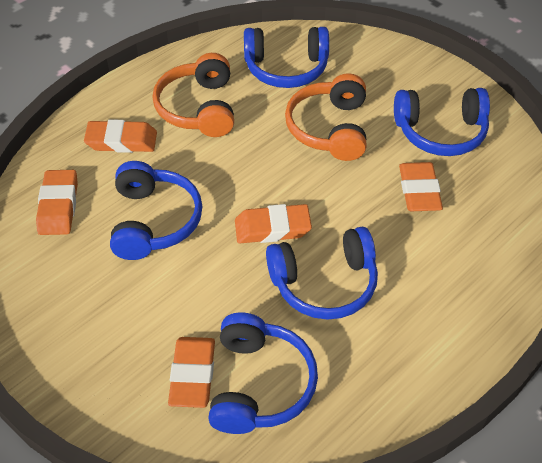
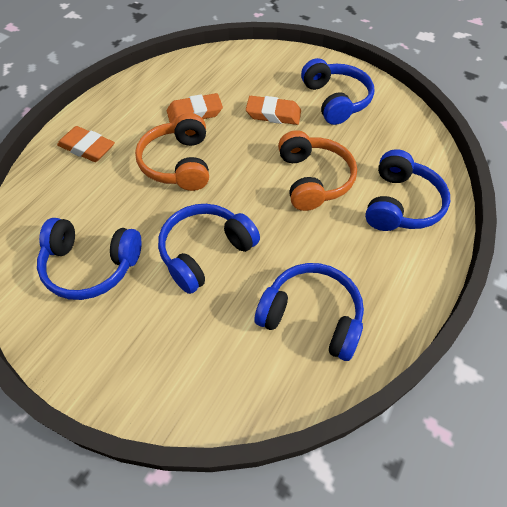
orange eraser: [36,170,78,235] [84,119,157,153] [168,337,215,408] [235,204,312,243] [399,162,443,211] = 5 -> [57,126,115,162] [167,93,223,123] [246,96,301,125] = 3

